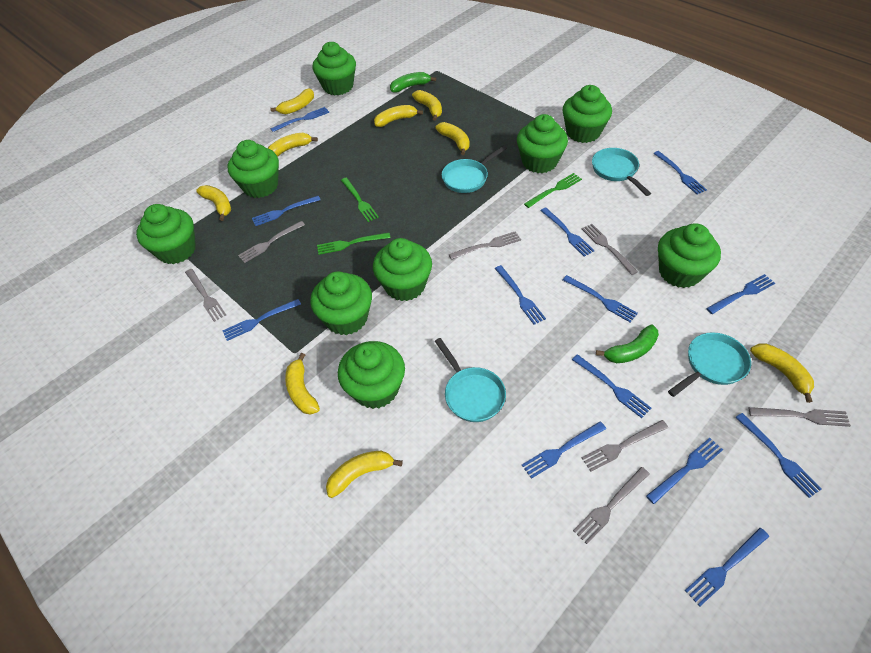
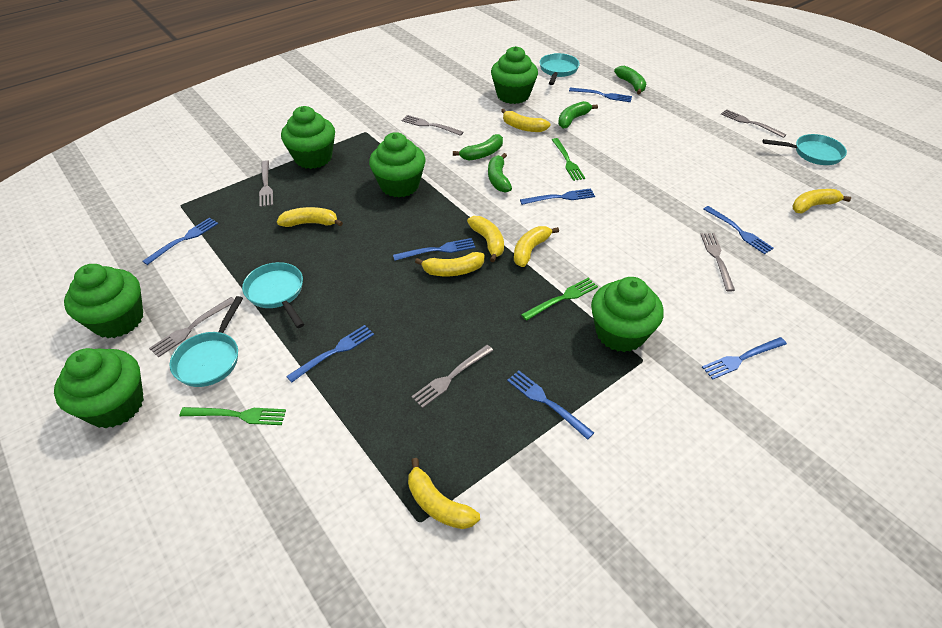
blue fork: [222,299,301,341] [252,196,320,226] [270,107,329,132] [495,265,546,325] [522,421,606,479] [540,207,595,257] [563,275,638,322] [572,354,651,418] [646,438,723,504] [653,151,707,194] [685,528,769,607] [706,274,775,314] [735,413,822,498] = 13 -> [143,218,218,265] [286,325,374,383] [393,238,476,261] [507,371,594,440] [520,188,595,205] [569,88,632,102] [702,337,787,379] [703,206,774,254] = 8
green banana: [390,72,436,93] [596,324,659,363] = 2 -> [453,134,503,161] [488,153,512,193] [558,101,598,129] [614,66,646,95] = 4
green cupcake: [136,204,196,264] [228,140,279,198] [310,271,372,335] [312,42,356,95] [338,341,405,409] [373,238,432,301] [517,114,568,173] [563,85,612,143] [658,223,721,288] = 9 -> [54,348,144,428] [64,264,143,338] [281,106,335,169] [369,132,426,197] [491,46,538,104] [591,277,664,352] = 6
grey fork: [185,269,226,322] [238,221,305,263] [449,231,521,260] [573,467,650,544] [581,420,668,472] [582,224,638,275] [749,407,851,427] = 7 -> [149,297,234,358] [259,160,273,207] [401,115,463,136] [411,345,494,408] [701,233,735,292] [721,109,787,138] = 6
yellow banana: [196,185,231,221] [268,133,318,157] [270,88,314,114] [285,353,320,415] [326,451,403,498] [374,105,423,127] [412,90,442,121] [435,122,470,155] [750,344,814,403] = 9 -> [277,207,343,227] [408,458,480,529] [415,252,484,276] [467,216,504,262] [501,109,551,132] [514,226,559,267] [793,189,851,214] = 7

